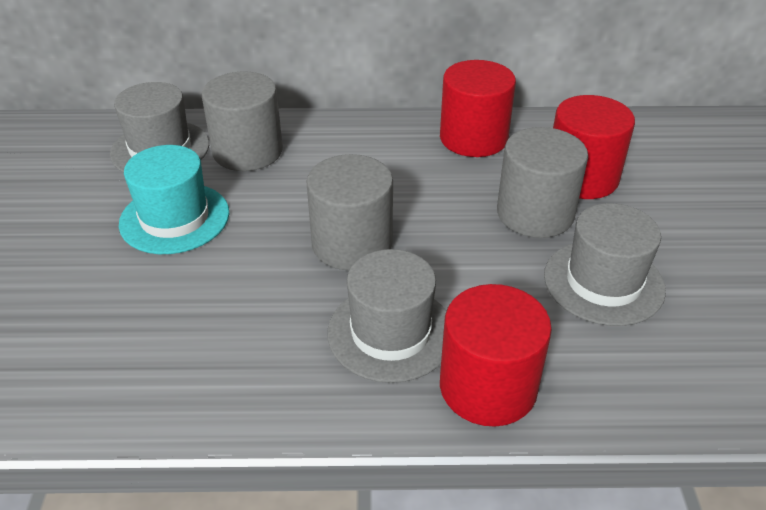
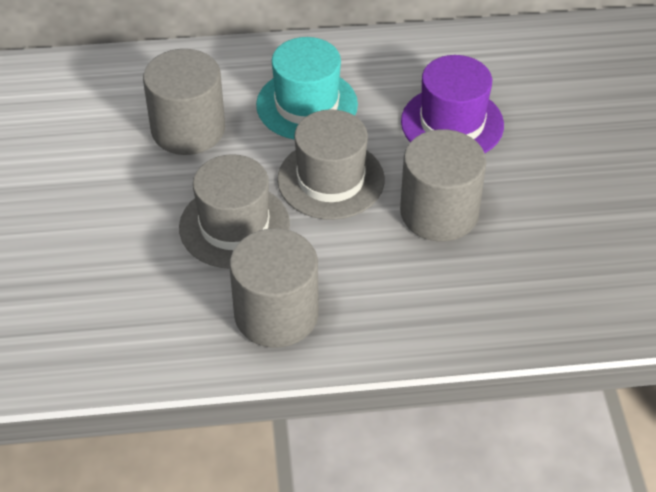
grey hat: [110,82,209,173] [327,249,446,383] [544,203,666,326] = 3 -> [179,154,290,268] [277,110,385,220] = 2
purple hat: none = 0 -> [401,55,504,153] = 1
red cylinder: [440,60,516,157] [440,284,552,427] [553,95,635,199] = 3 -> none = 0

